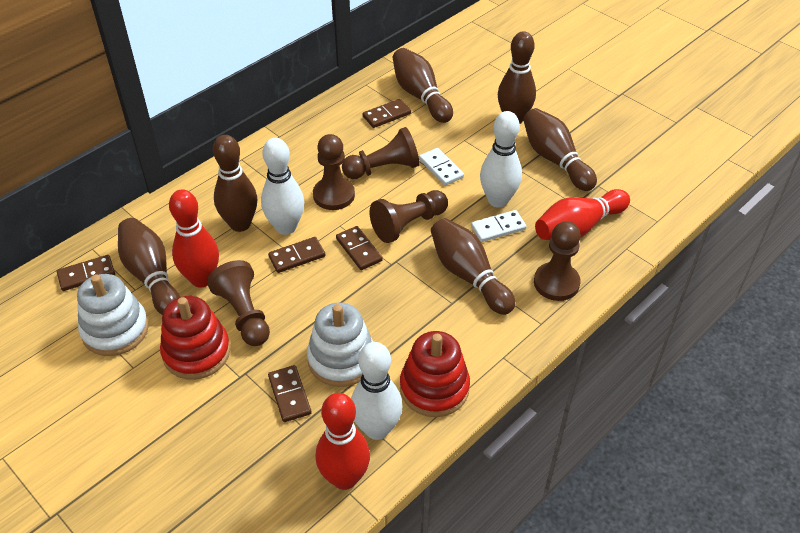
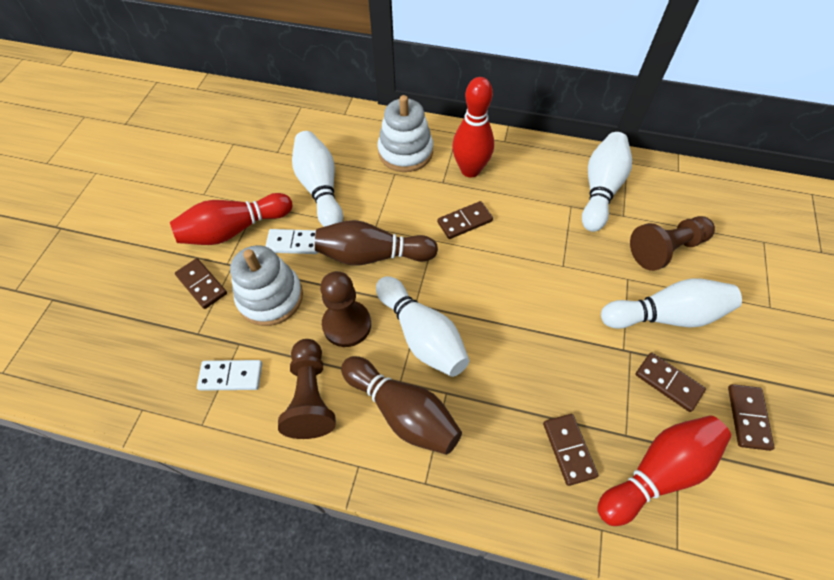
brown bowling pin: [118,218,180,315] [213,135,257,232] [393,48,453,123] [431,218,515,315] [498,31,536,124] [523,108,597,191] = 6 -> [315,220,438,266] [341,356,462,455] = 2
brown pawn: [207,260,270,346] [313,134,355,210] [342,127,420,179] [369,190,448,243] [534,221,581,301] = 5 -> [278,339,336,439] [320,271,371,347] [630,216,715,271] = 3
red stacking toy: [160,296,231,380] [400,331,470,417] = 2 -> none = 0
white bowling pin: [261,138,304,235] [351,342,403,440] [480,111,522,208] = 3 -> [292,131,343,227] [376,276,469,377] [582,132,632,232] [601,279,742,329] = 4

